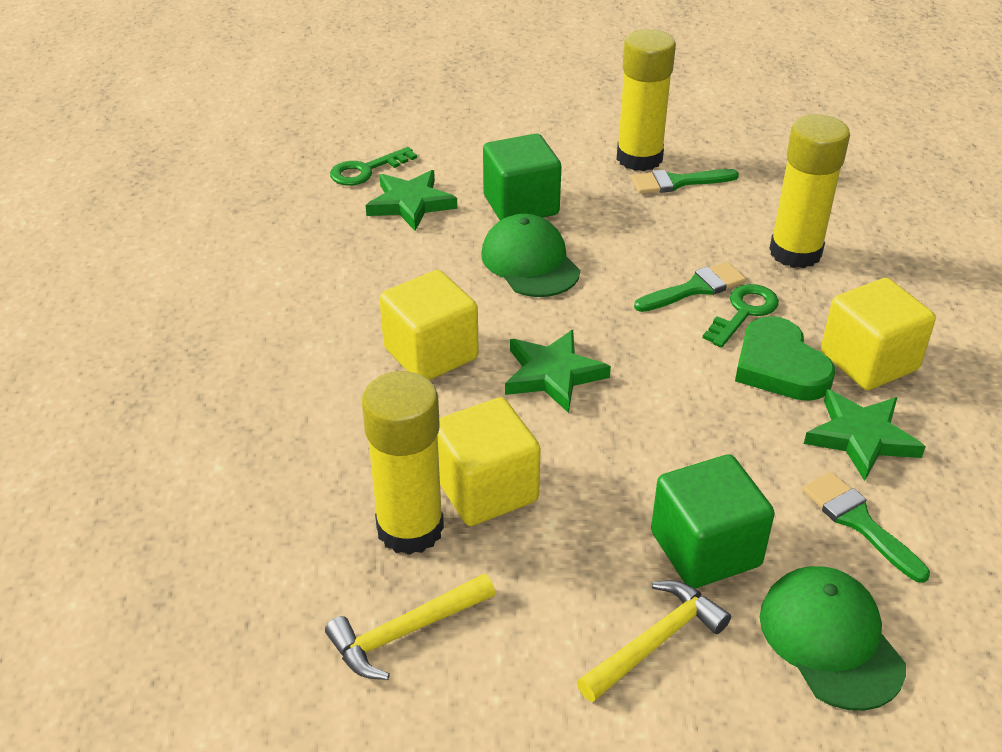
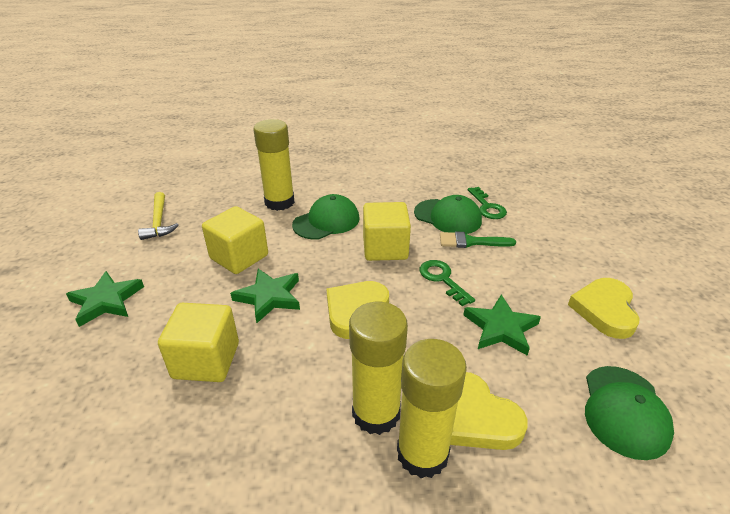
green brush: [631,169,739,194] [634,262,746,312] [802,472,930,583] = 3 -> [440,232,516,248] = 1
green cap: [481,214,580,297] [760,566,906,711] = 2 -> [292,194,359,240] [414,195,482,234] [585,366,674,460] = 3
green cube: [483,134,561,220] [651,454,775,589] = 2 -> none = 0
green heart: [735,316,835,401] = 1 -> none = 0
yellow hammer: [325,574,495,680] [577,580,731,702] = 2 -> [138,192,179,240] = 1
yellow heart: none = 0 -> [326,281,389,339] [450,372,528,450] [568,278,640,339] = 3

